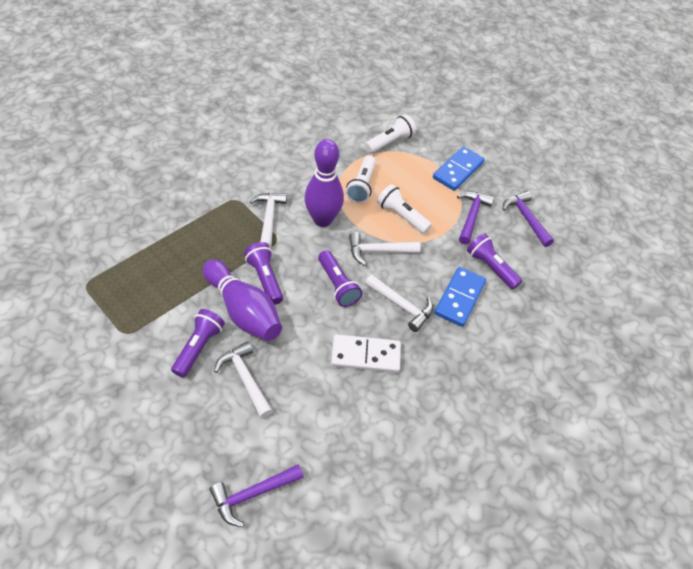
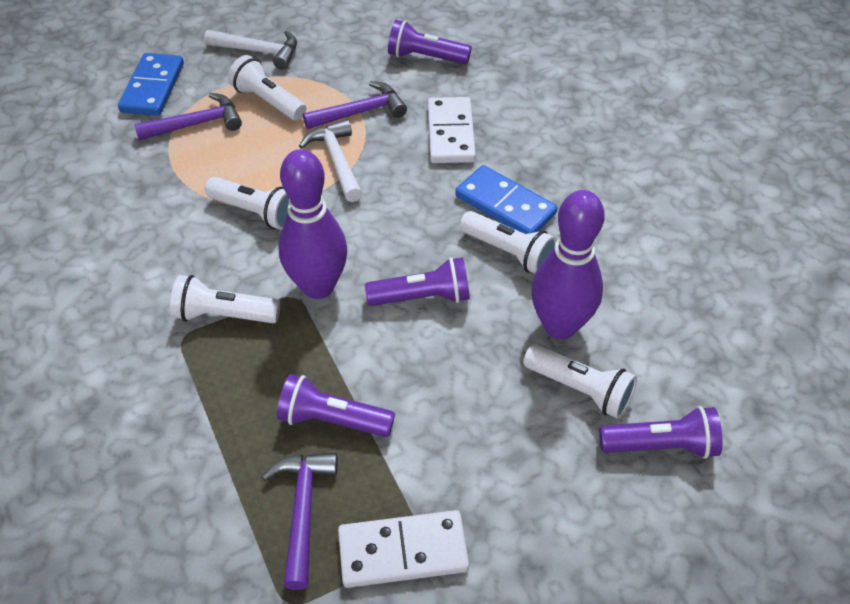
white domino: [331,334,401,373] = 1 -> [338,510,469,588] [428,97,476,163] = 2
white flashlight: [346,156,376,203] [365,114,416,153] [377,184,432,234] = 3 -> [170,275,280,323] [205,177,289,230] [228,55,306,121] [460,211,557,274] [523,344,637,419] = 5
white hammer: [214,341,273,418] [250,193,287,248] [349,232,421,266] [365,275,433,332] = 4 -> [204,30,297,70] [299,119,363,202] = 2

